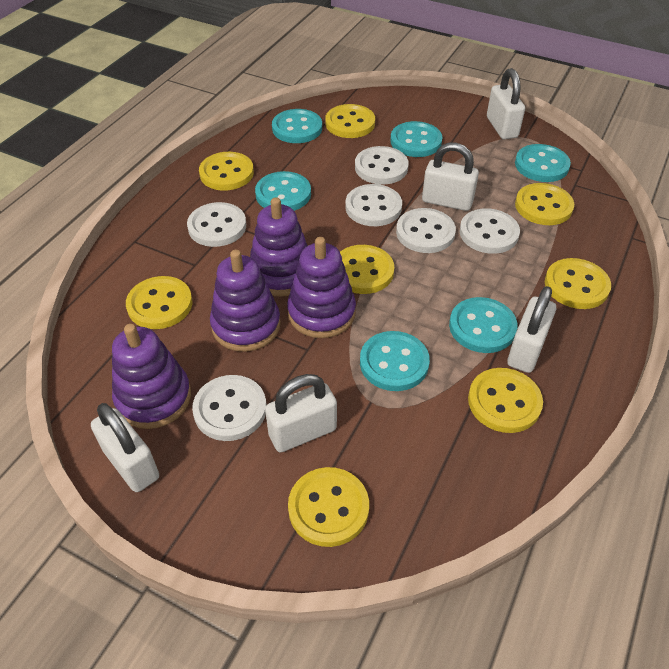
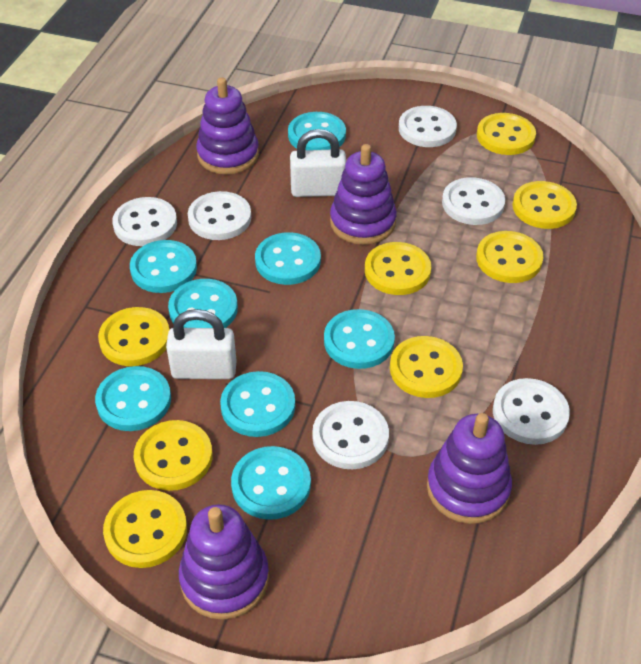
turquoise button: [255,171,311,211] [272,109,322,143] [360,331,430,391] [390,121,443,157] [449,297,517,353] [515,144,571,182] = 6 -> [95,366,171,431] [130,240,197,293] [168,279,238,328] [220,371,295,437] [231,446,311,520] [255,232,321,285] [288,112,346,150] [324,309,395,369] = 8
white padlock: [91,403,159,492] [265,374,337,452] [422,143,479,211] [487,68,525,140] [507,286,556,373] = 5 -> [166,309,237,379] [290,129,346,197] = 2

